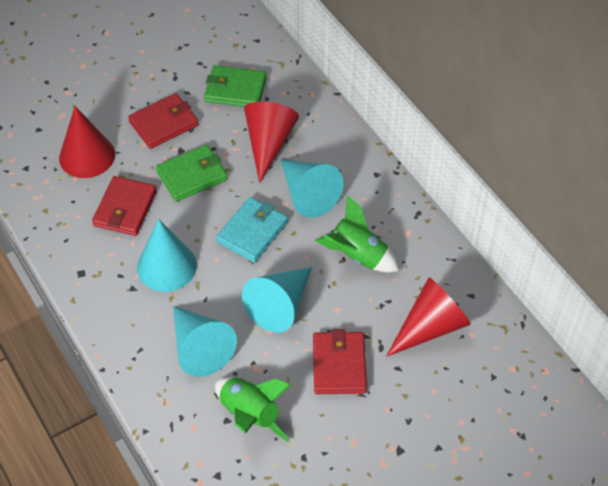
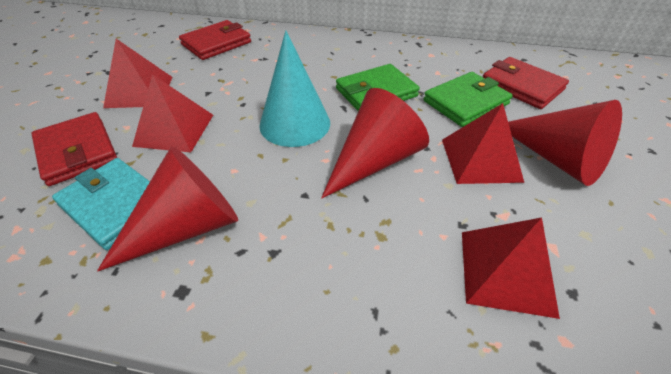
green rocket: [215,377,291,442] [315,195,399,272] = 2 -> none = 0
red pyramid: none = 0 -> [103,39,173,108] [132,74,213,152] [442,103,524,184] [462,218,560,319] = 4
turquoise cone: [137,219,197,292] [173,306,237,377] [242,267,312,333] [281,160,344,218] = 4 -> [259,30,330,147] = 1

